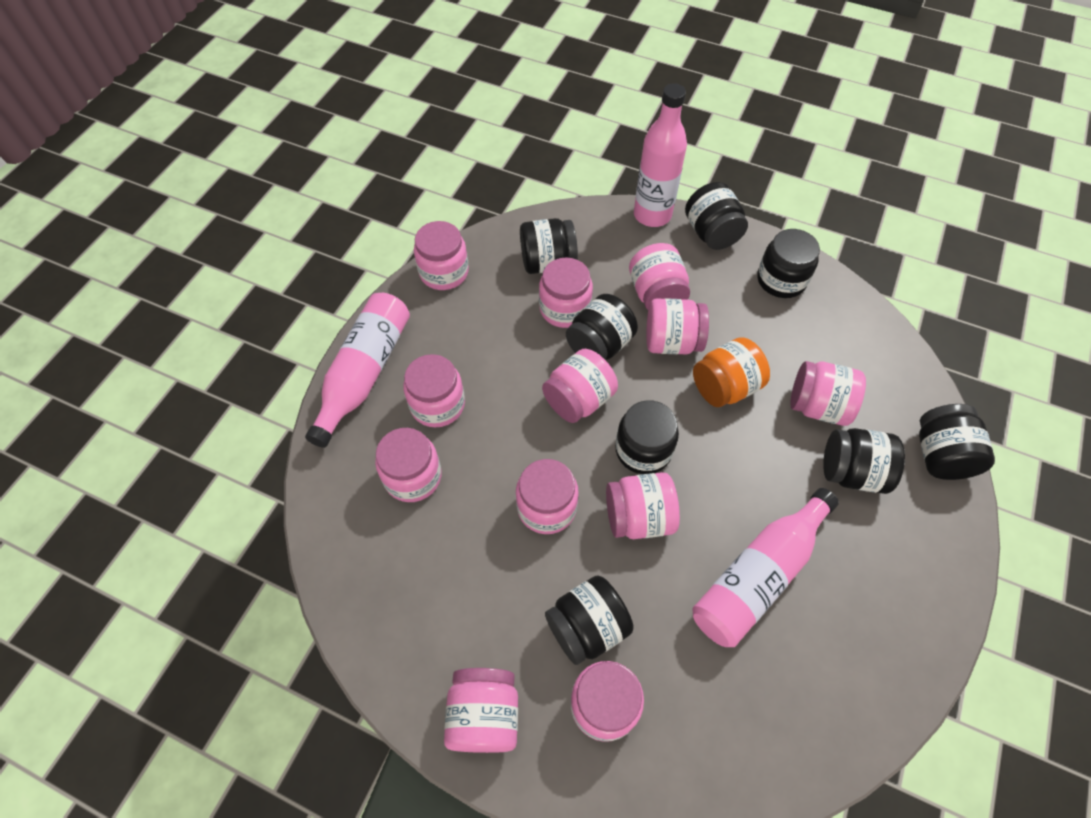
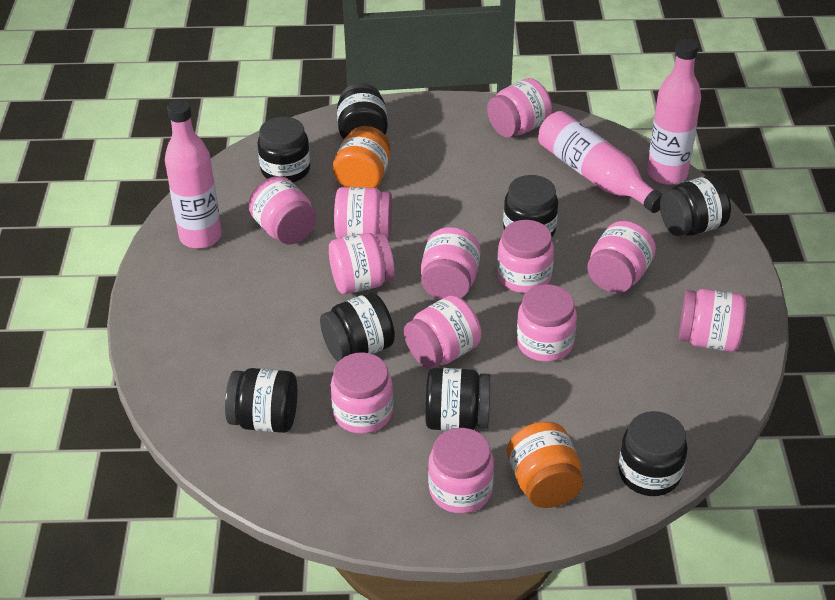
orange jar: [693,337,770,407] = 1 -> [333,126,390,188] [507,422,583,508] = 2

